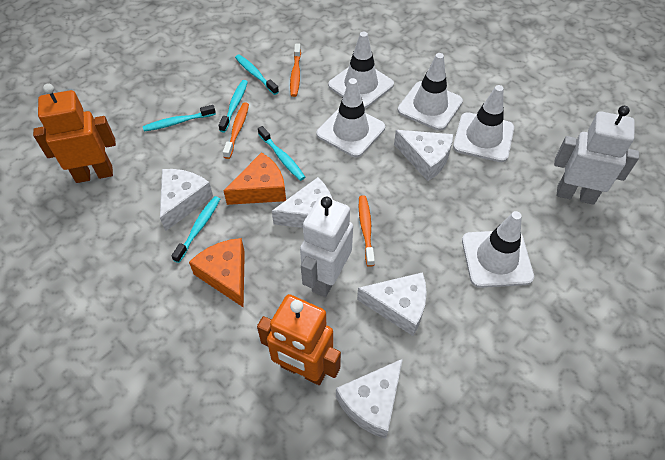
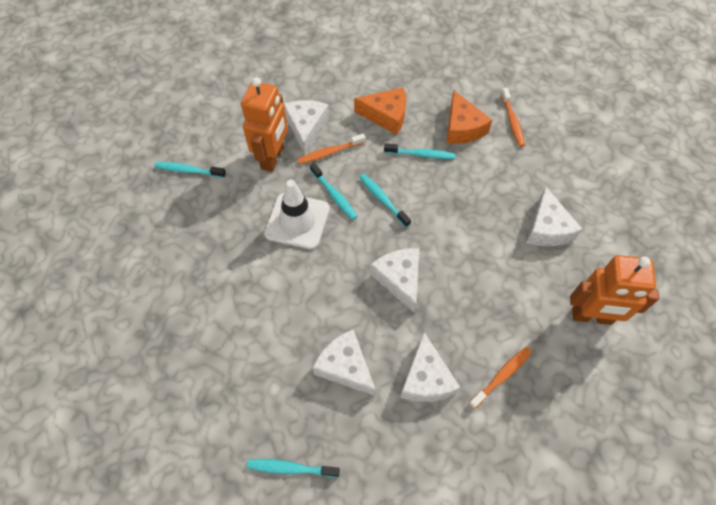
white robot: [300,196,353,297] [554,106,639,205] = 2 -> none = 0
white traffic cone: [317,78,385,157] [328,32,394,109] [398,53,463,131] [453,85,514,162] [462,211,534,288] = 5 -> [264,180,330,249] = 1

